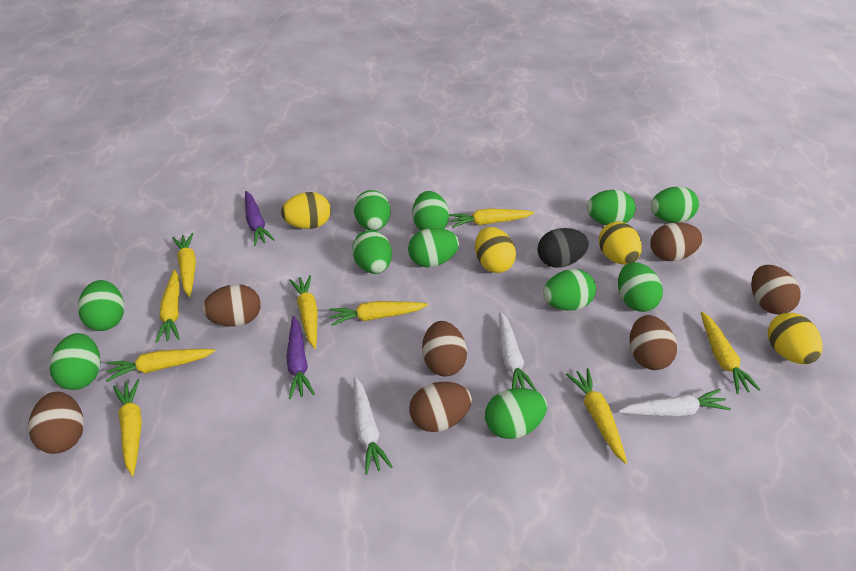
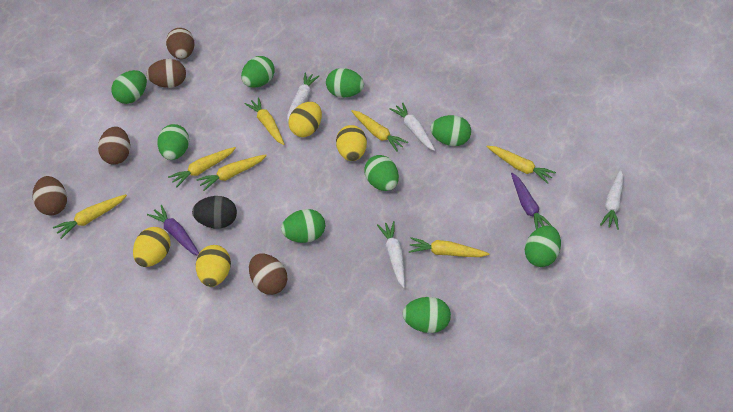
brown egg: [28,392,84,454] [202,284,261,327] [409,382,472,432] [422,321,467,376] [630,315,677,370] [650,222,703,261] [751,265,801,315] = 7 -> [33,176,67,215] [98,126,130,165] [147,59,186,88] [166,28,195,59] [249,253,288,295] = 5
green egg: [49,333,101,390] [78,280,124,331] [352,230,392,274] [354,190,391,231] [408,228,459,267] [412,191,449,231] [485,388,547,439] [543,269,596,311] [586,190,636,225] [618,262,663,312] [651,186,699,223] = 11 -> [111,70,147,104] [157,124,189,160] [241,56,275,87] [281,209,325,243] [326,68,364,98] [364,155,399,191] [402,297,451,333] [430,115,471,146] [525,225,561,267] = 9
white carrot: [354,377,393,474] [499,312,537,391] [618,389,731,417] = 3 -> [287,72,319,122] [377,221,405,288] [390,102,435,151] [600,170,624,230] = 4
yellow carrot: [106,349,215,382] [113,379,142,476] [155,270,180,343] [172,233,196,297] [289,275,318,349] [329,301,428,326] [449,208,534,228] [566,368,627,464] [701,311,760,394] = 9 -> [53,194,127,239] [168,147,236,187] [196,154,267,191] [244,97,284,145] [351,110,408,152] [409,237,490,257] [487,146,556,184] = 7

